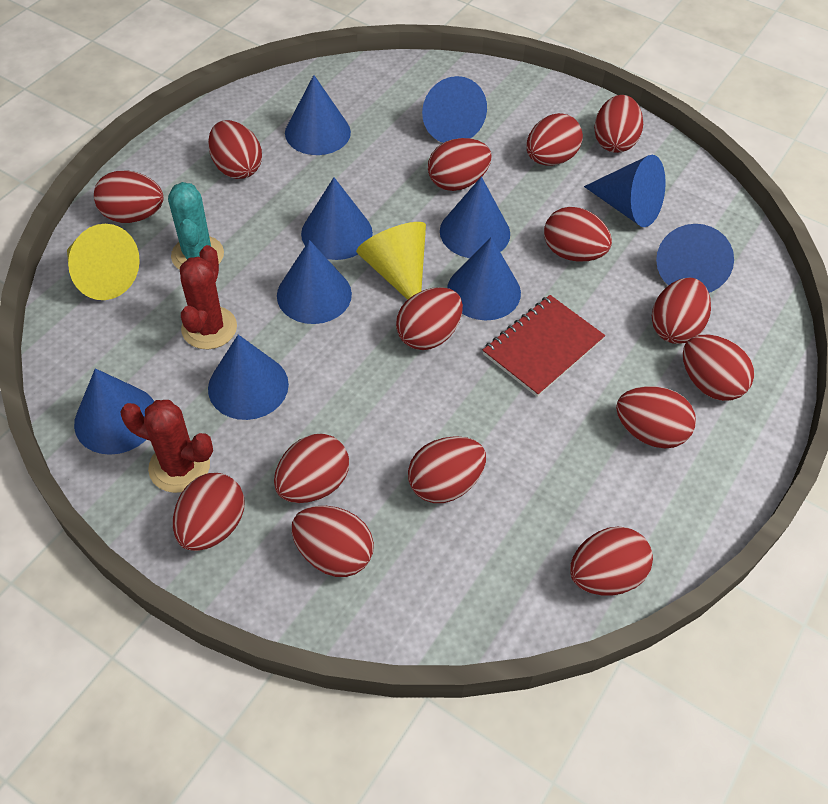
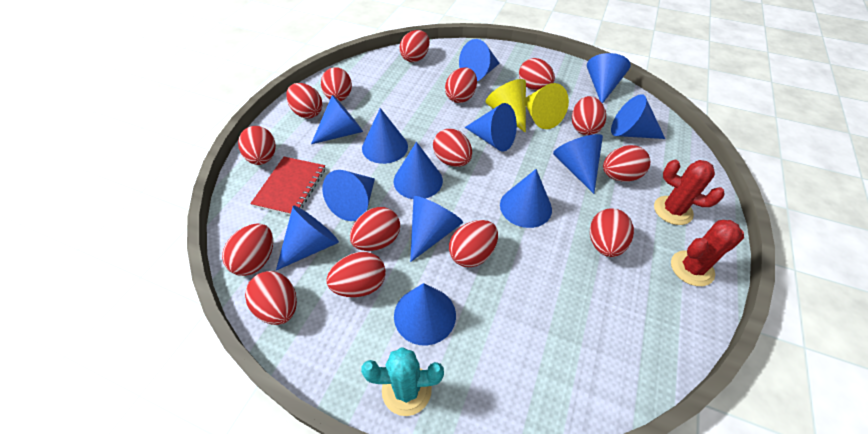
blue cone: [74,368,154,455] [208,335,289,420] [277,240,352,324] [285,75,351,155] [301,177,373,260] [422,76,487,143] [440,177,510,258] [447,237,521,320] [584,155,666,227] [656,224,734,293] = 10 -> [276,206,339,270] [311,95,363,144] [322,170,375,221] [362,108,408,164] [394,142,443,199] [394,283,456,346] [410,196,463,262] [459,39,500,81] [465,103,517,152] [500,169,552,228] [553,134,603,194] [587,53,631,104] [611,94,665,139] = 13

